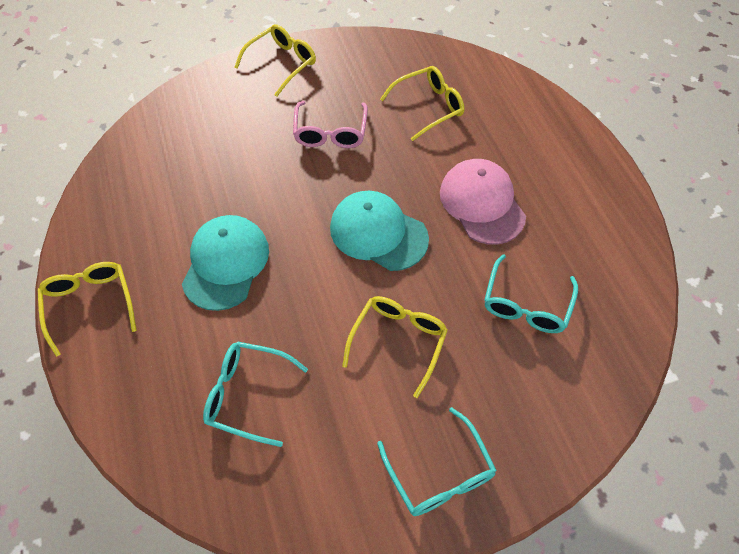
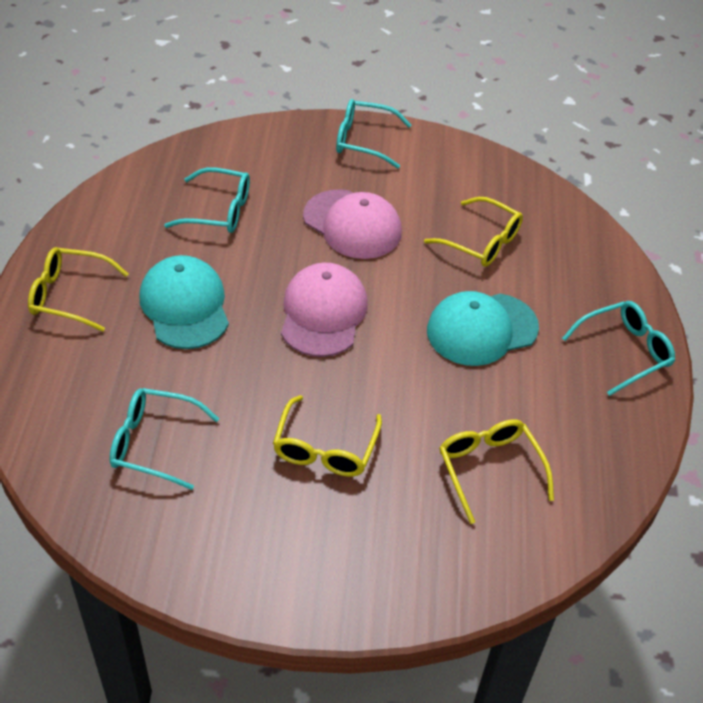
pink cap: [440,159,526,245] = 1 -> [281,263,368,357] [303,189,402,259] = 2
pink glasses: [293,101,368,148] = 1 -> none = 0
turquoise glasses: [203,342,308,447] [377,407,497,516] [484,254,578,333] = 3 -> [109,388,219,490] [164,167,250,233] [336,99,411,168] [562,301,675,396] = 4

